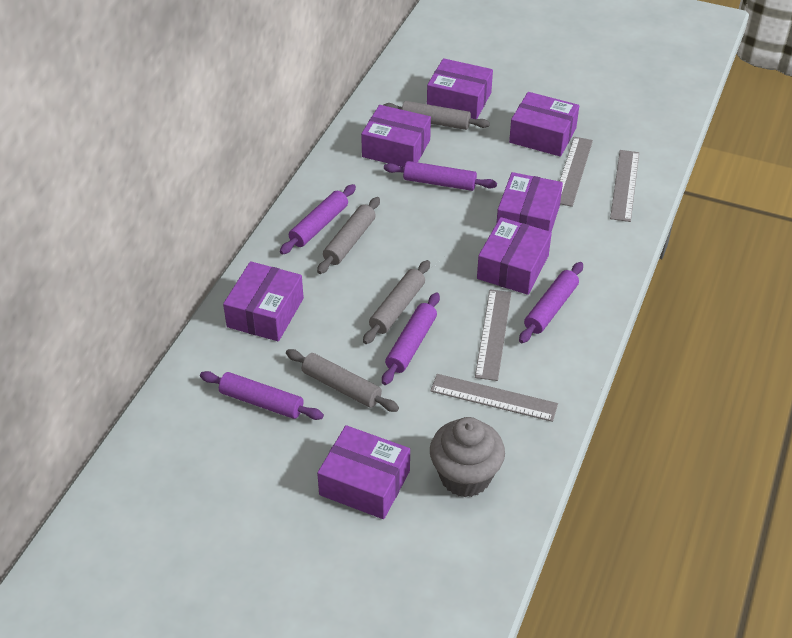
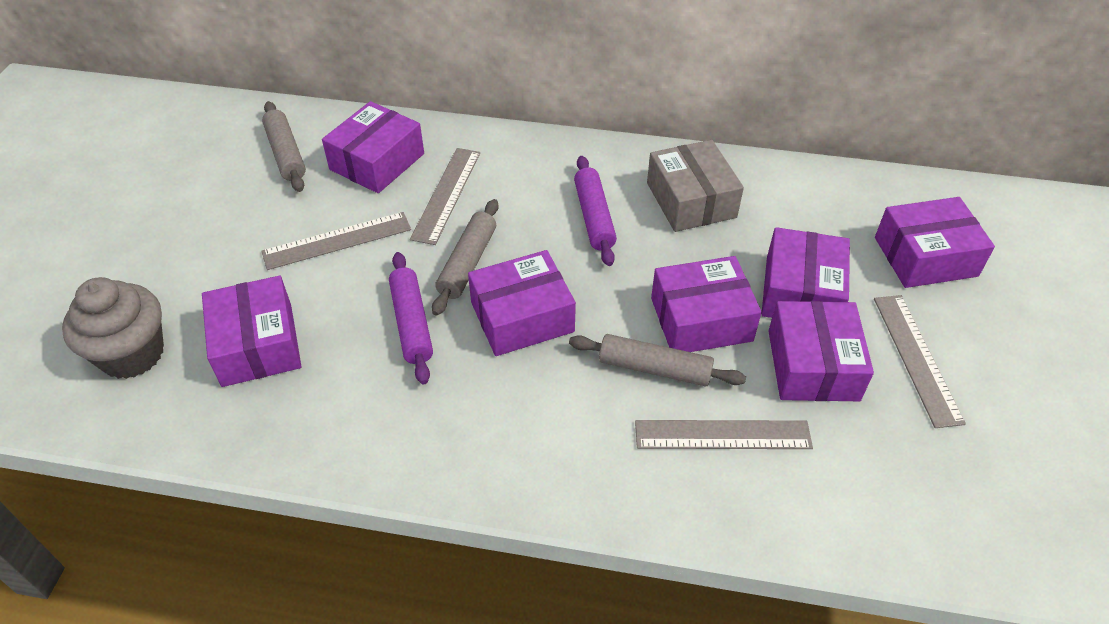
grey box: none = 0 -> [647,140,744,232] = 1
grey rolling pin: [286,349,399,412] [317,197,380,274] [363,260,430,344] [383,101,490,130] = 4 -> [262,101,306,192] [432,199,499,316] [569,334,746,387] = 3
purple rolling pin: [200,371,324,420] [280,184,356,255] [382,292,440,385] [384,161,497,191] [519,262,583,343] = 5 -> [389,252,433,384] [574,156,617,266] = 2

